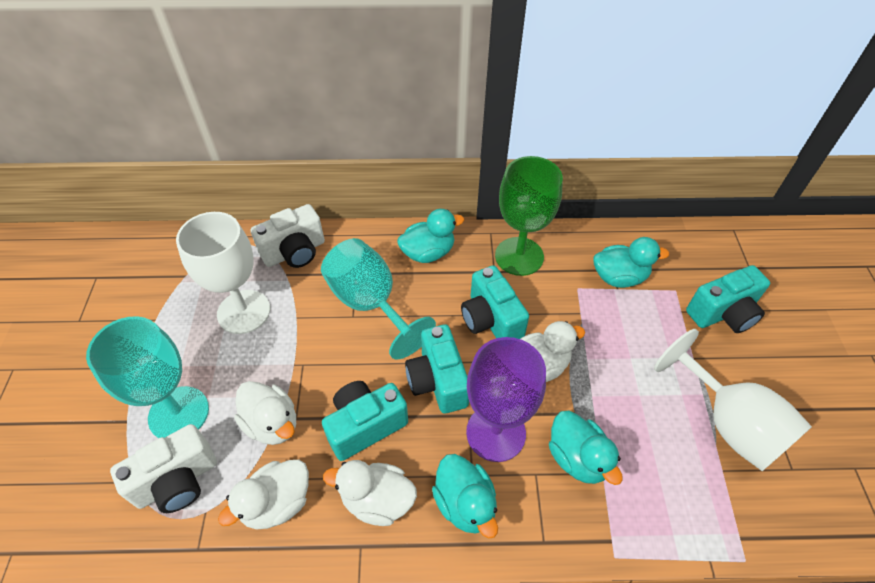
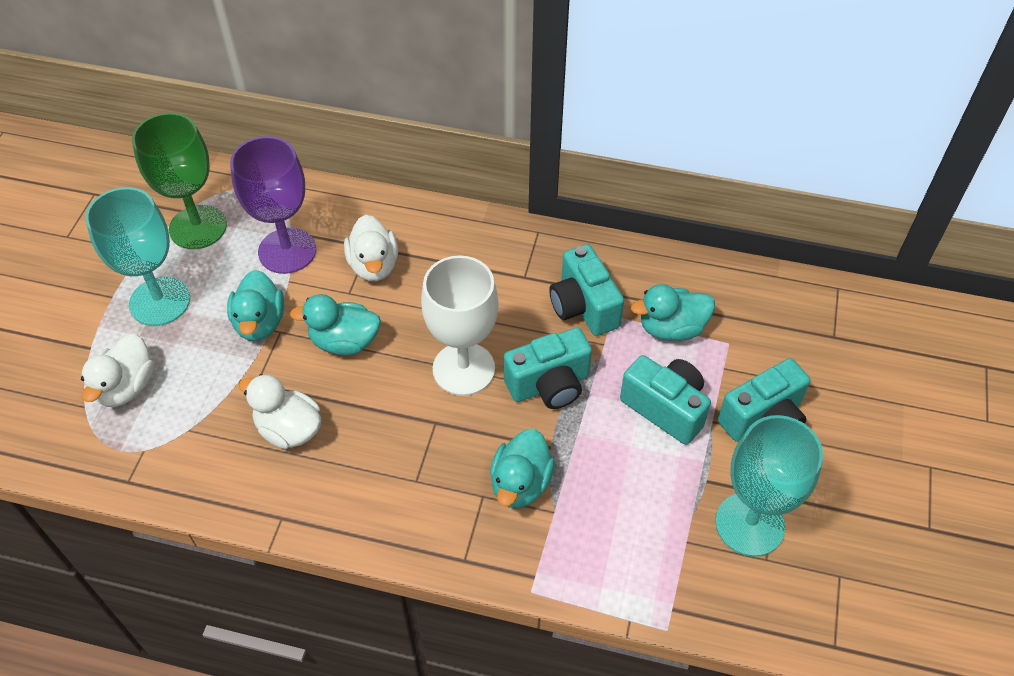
white camera: [110,424,217,513] [251,204,325,268] = 2 -> none = 0
white duck: [218,460,309,529] [234,381,296,445] [323,460,417,526] [520,321,585,382] = 4 -> [81,334,154,407] [239,374,321,449] [344,215,398,281] = 3
white goblet: [176,212,270,334] [654,329,812,471] = 2 -> [421,255,499,396] = 1

